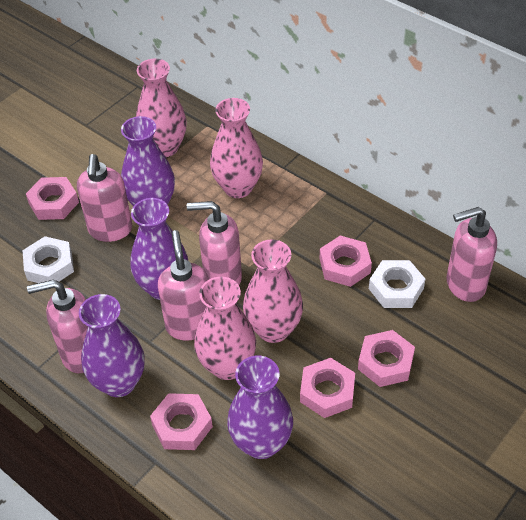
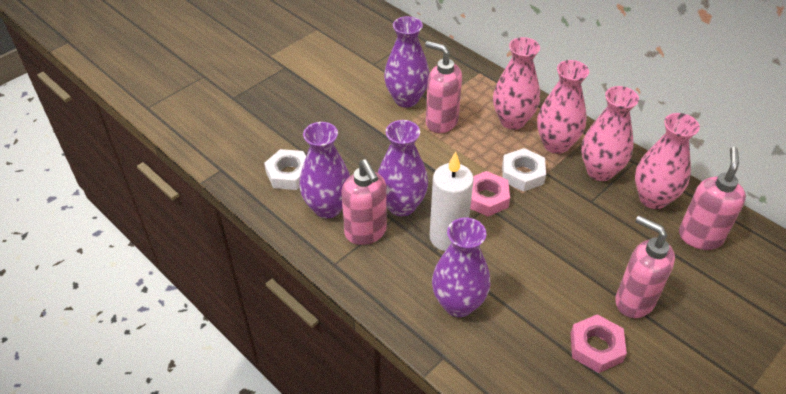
pink nut: [26,177,79,220] [150,393,213,450] [300,358,355,418] [320,236,372,287] [358,330,415,387] = 5 -> [470,171,510,216] [570,314,627,373] = 2
pink soap dispenser: [27,279,88,373] [77,154,133,242] [158,230,209,341] [187,201,242,285] [446,207,497,302] = 5 -> [341,159,387,245] [425,41,462,133] [615,216,675,318] [679,147,746,250] = 4
white candle: none = 0 -> [430,152,474,251] = 1

